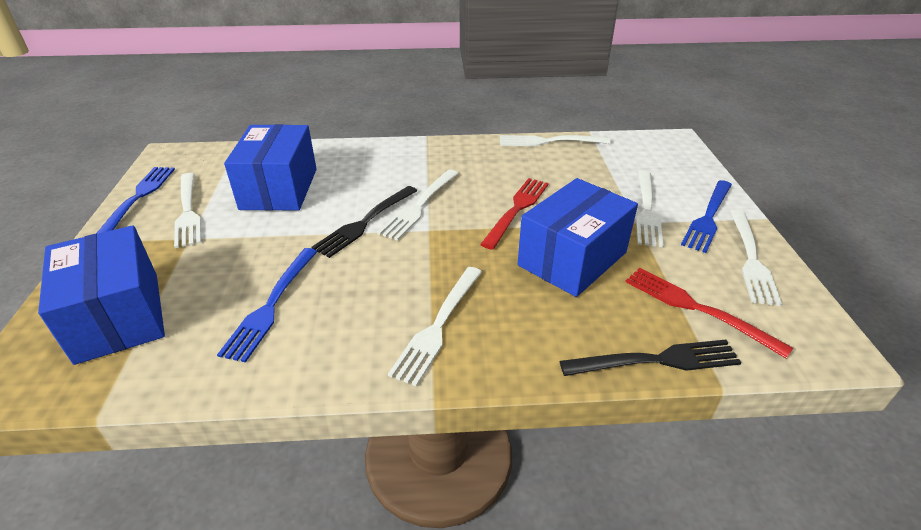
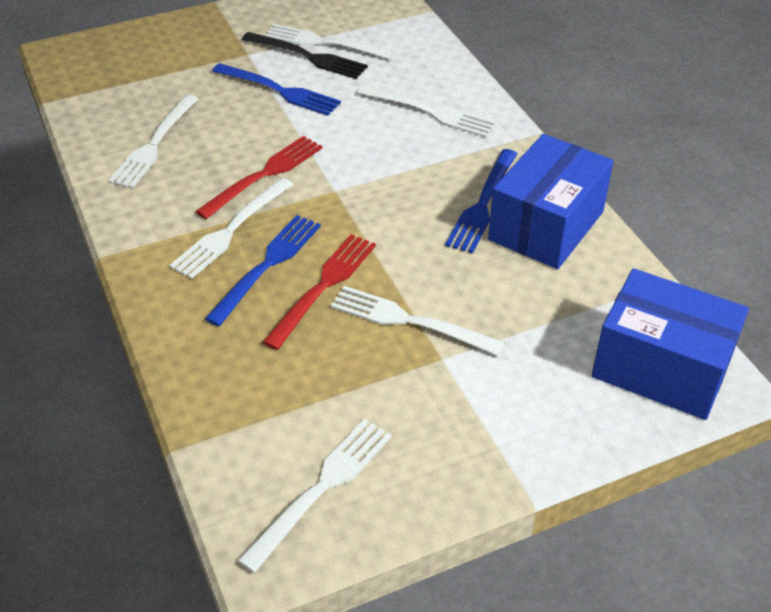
black fork: [312,186,417,258] [560,340,742,376] = 2 -> [242,32,368,79] = 1
blue box: [38,225,165,365] [224,124,317,211] [518,178,638,297] = 3 -> [488,134,613,269] [592,268,749,420] = 2

